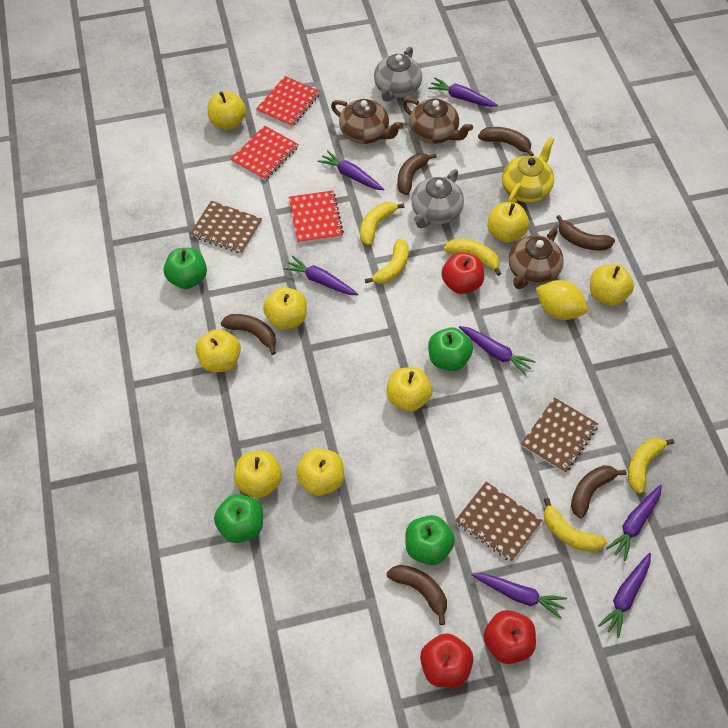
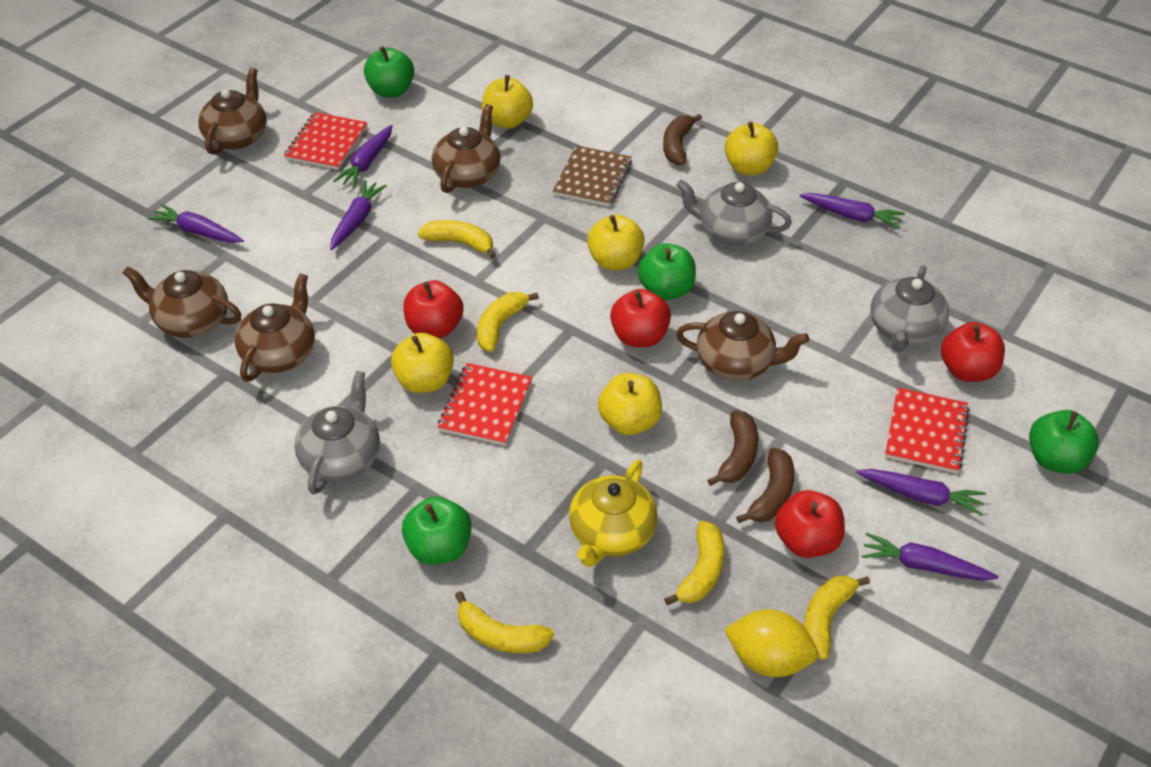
brown banana: [221,314,276,355] [387,565,447,625] [397,153,437,195] [478,127,534,156] [556,215,615,251] [571,465,627,518] = 6 -> [663,114,702,165] [708,410,758,486] [736,447,795,523] = 3
brown notebook: [190,201,262,254] [455,482,542,562] [521,397,599,473] = 3 -> [553,145,632,207] = 1
brown teapot: [331,99,403,144] [403,98,473,144] [509,228,564,289] = 3 -> [123,266,241,338] [198,68,267,155] [235,273,315,382] [432,104,501,193] [676,311,809,381] = 5
grey teapot: [374,46,422,102] [411,169,464,228] = 2 -> [294,371,380,495] [676,180,792,245] [870,265,950,352] = 3
purple carrot: [283,256,358,295] [318,150,384,190] [428,77,498,107] [459,326,536,376] [472,573,567,619] [598,553,651,638] [606,484,662,561] = 7 -> [148,204,244,243] [330,180,387,250] [333,125,392,188] [800,193,905,229] [856,469,986,516] [862,532,998,581] = 6
red apple: [420,633,473,688] [441,252,484,294] [483,610,536,664] = 3 -> [403,280,463,338] [610,289,671,347] [775,490,845,558] [941,322,1005,382] = 4
yellow apple: [195,329,241,372] [208,91,246,129] [234,451,282,498] [263,287,307,330] [296,448,344,496] [386,367,432,412] [487,202,529,243] [590,264,634,306] = 8 -> [391,333,454,393] [482,75,533,129] [587,215,645,270] [598,373,662,435] [725,122,778,175] = 5

